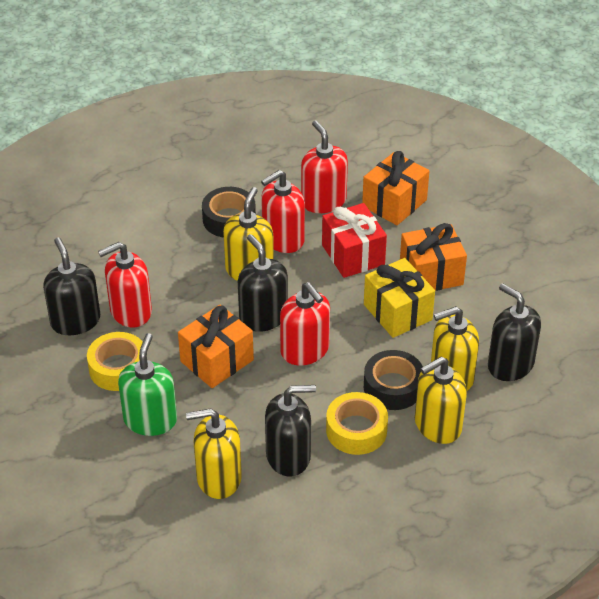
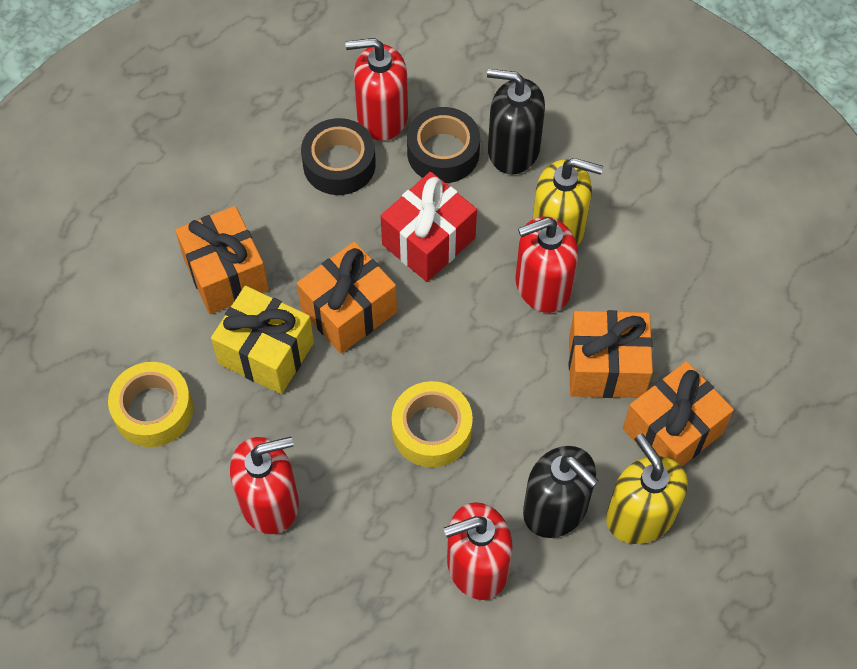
black soap dispenser: [43,237,100,335] [238,234,288,332] [265,385,316,476] [488,283,541,381] = 4 -> [487,69,545,174] [523,446,599,538] = 2
green soap dispenser: [118,333,177,436] = 1 -> none = 0
orange gift: [178,305,254,388] [362,151,429,225] [400,223,467,291] = 3 -> [175,206,269,314] [297,242,397,354] [569,310,653,398] [623,361,734,466] = 4
yellow soap dispenser: [186,408,242,499] [223,187,274,281] [415,357,467,444] [431,306,479,391] = 4 -> [532,158,603,246] [606,434,688,544] = 2

